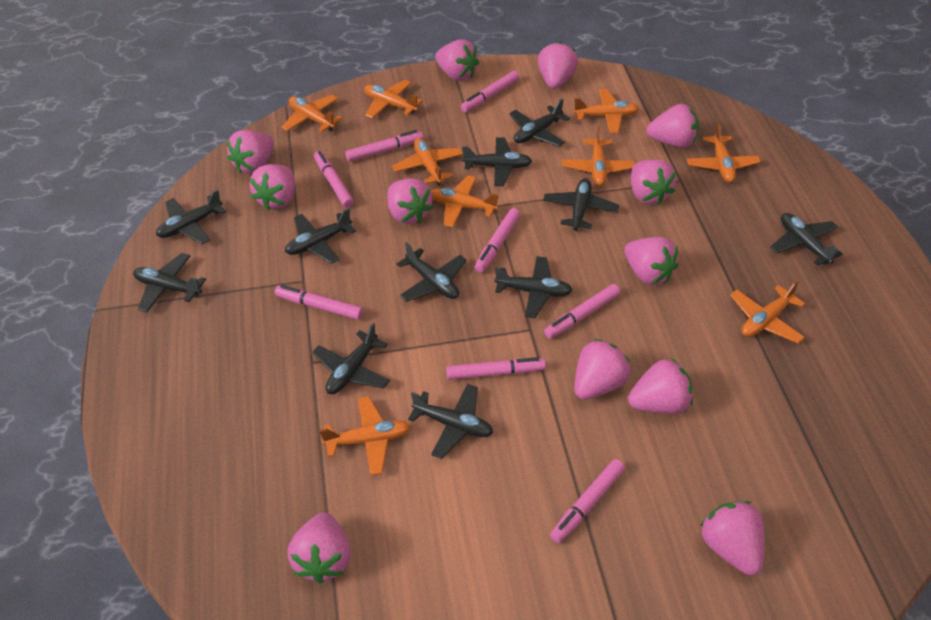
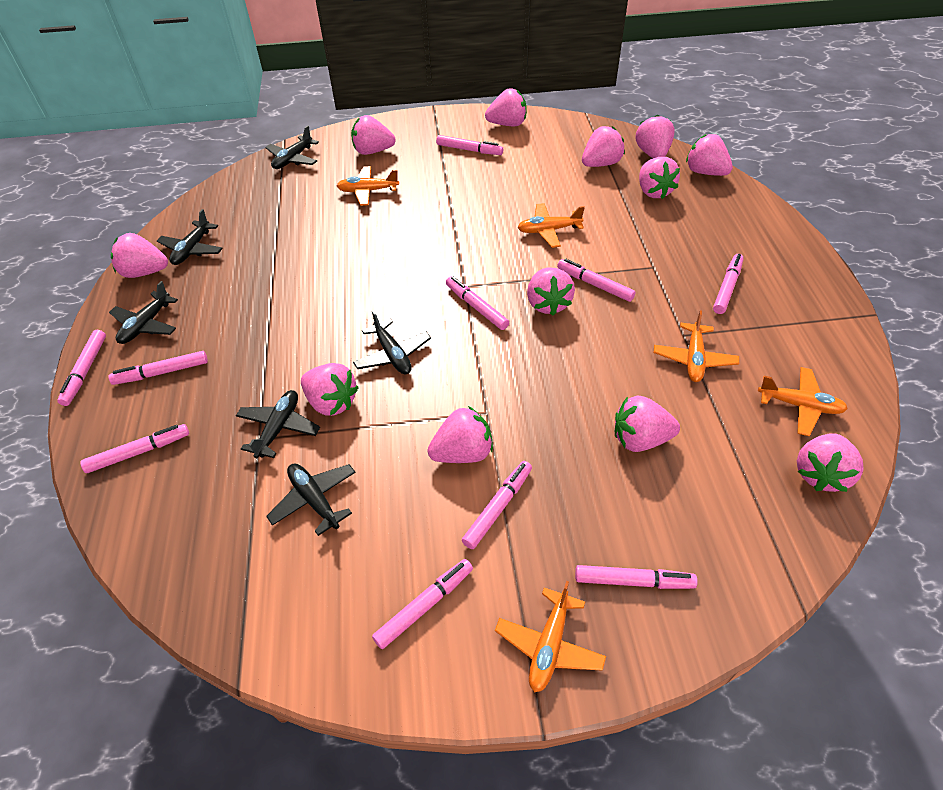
black plane: [133,253,206,312] [156,190,226,244] [285,208,356,264] [312,323,390,394] [397,242,467,302] [408,384,493,459] [462,137,532,186] [494,256,573,318] [509,99,570,147] [543,178,619,231] [770,213,843,266] = 11 -> [109,281,178,344] [157,209,223,265] [236,390,320,458] [265,126,319,169] [266,463,356,536] [353,310,431,374] = 6
orange plane: [281,95,342,132] [320,396,411,475] [364,80,423,119] [392,138,463,185] [431,175,499,227] [562,126,635,186] [573,89,639,133] [687,123,761,183] [730,280,805,343] = 9 -> [337,166,399,206] [495,581,606,692] [517,203,585,248] [654,310,739,382] [758,367,848,436] = 5
pink marker: [275,285,363,320] [314,151,354,208] [345,130,423,162] [446,357,546,380] [461,71,519,112] [474,208,520,273] [544,284,620,339] [550,459,625,543] = 8 -> [57,330,106,406] [80,424,189,473] [108,351,208,385] [372,559,473,649] [436,135,503,155] [446,277,509,330] [462,461,532,549] [557,259,635,302] [575,565,698,589] [713,254,744,314] = 10

